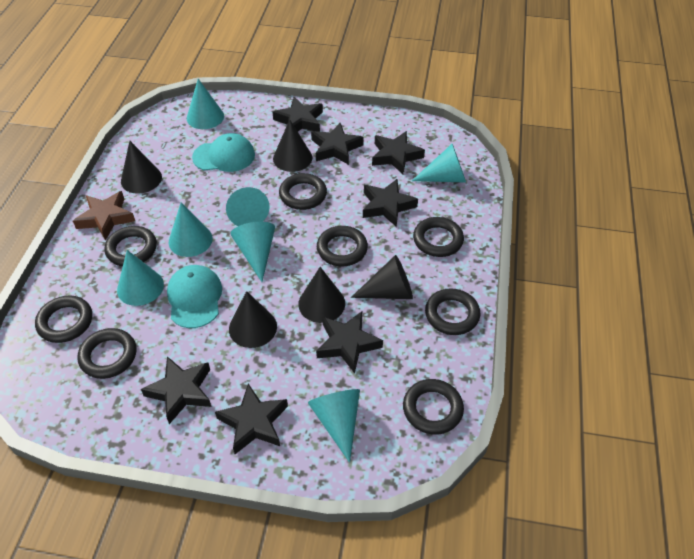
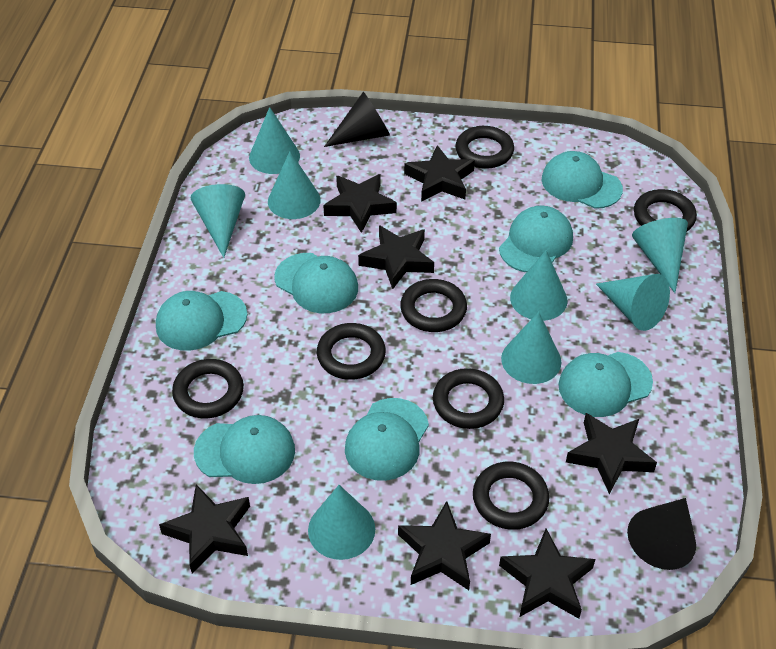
black cone: [121,141,162,194] [229,291,277,348] [273,120,312,172] [298,267,345,323] [351,255,413,299] = 5 -> [324,92,390,147] [627,498,696,570] = 2
black ring: [35,295,92,343] [77,328,136,379] [105,226,157,266] [279,173,327,210] [317,226,368,266] [403,379,464,435] [413,217,464,257] [425,288,480,335] = 8 -> [172,359,244,418] [317,323,386,380] [400,279,467,332] [433,368,504,429] [456,126,514,169] [473,462,549,530] [634,189,697,231] = 7
brown star: [73,191,135,241] = 1 -> none = 0
turquoise cap: [167,265,222,328] [192,133,255,172] = 2 -> [156,291,247,351] [194,415,295,484] [274,253,358,313] [345,398,429,481] [499,206,573,272] [542,151,623,209] [559,352,653,417] = 7
turquoise cone: [117,250,164,306] [169,202,213,257] [187,79,224,129] [226,187,270,226] [230,222,275,282] [308,389,360,463] [412,144,466,182] = 7 -> [190,184,245,258] [249,107,300,174] [268,151,321,219] [308,485,375,560] [501,312,561,384] [510,250,568,321] [596,274,670,331] [632,218,688,293] = 8

